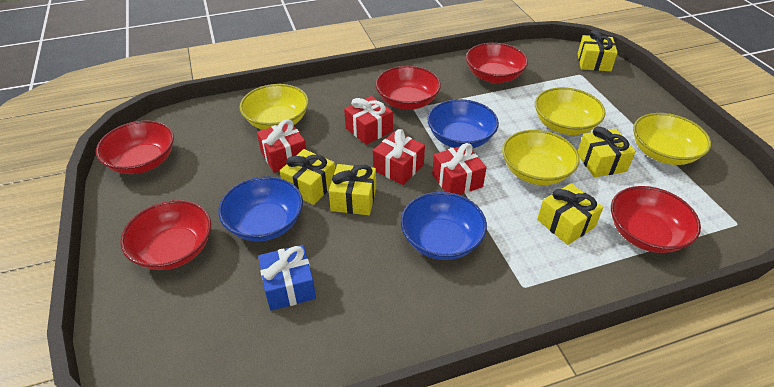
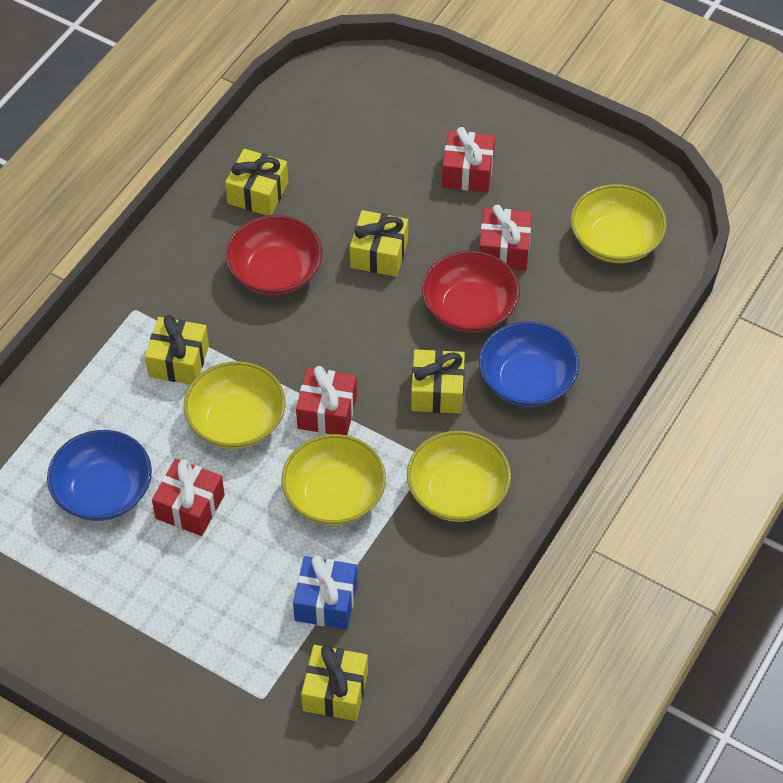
blue bowl: [218,177,303,241] [401,192,487,260] [427,99,499,148] = 3 -> [47,430,152,521] [479,322,580,407] = 2
red bowl: [96,120,174,174] [120,200,211,270] [375,66,441,110] [466,43,528,83] [611,186,701,253] = 5 -> [226,215,322,295] [422,251,520,333] = 2

